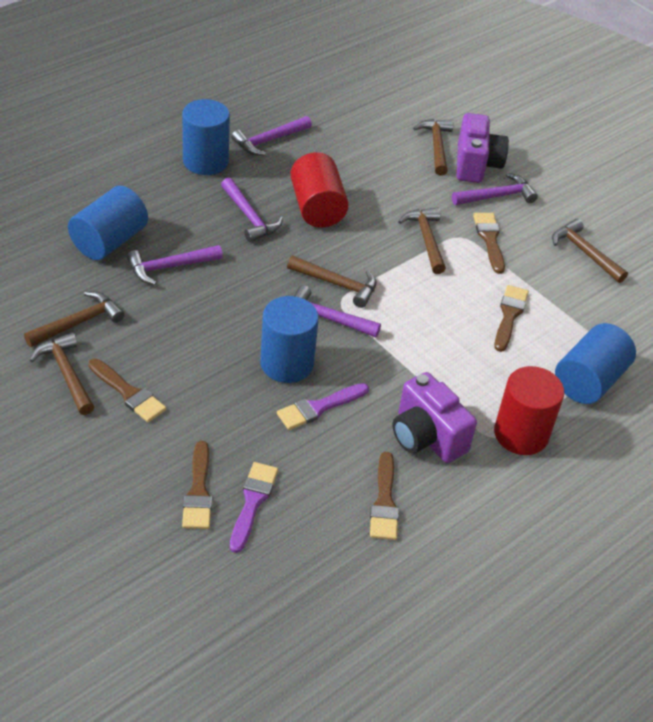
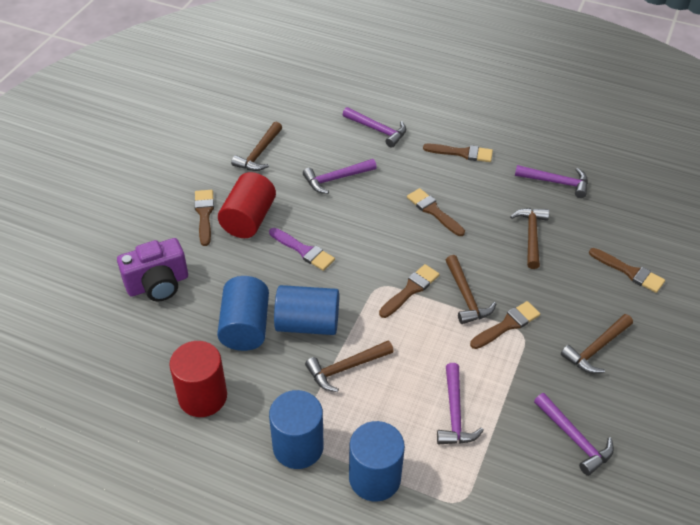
brown brush: [88,358,166,422] [182,441,212,529] [370,452,399,540] [473,213,505,274] [494,285,529,352] = 5 -> [194,190,214,246] [379,264,440,318] [407,188,465,236] [423,144,493,162] [470,301,540,349] [589,248,665,293] = 6
brown hammer: [24,291,124,347] [30,332,94,415] [287,256,376,308] [398,207,446,274] [413,119,453,176] [552,219,628,283] = 6 -> [231,122,282,171] [305,341,394,392] [446,255,496,324] [510,208,549,269] [561,314,633,374] = 5
purple brush: [230,462,278,553] [277,383,369,430] = 2 -> [269,228,335,271] = 1
purple camera: [392,372,477,463] [457,113,509,183] = 2 -> [117,238,188,302] = 1

